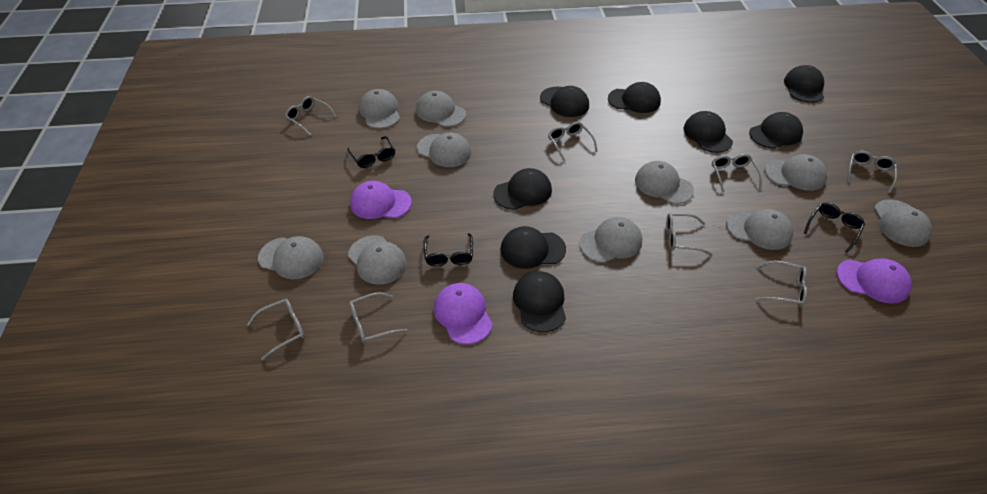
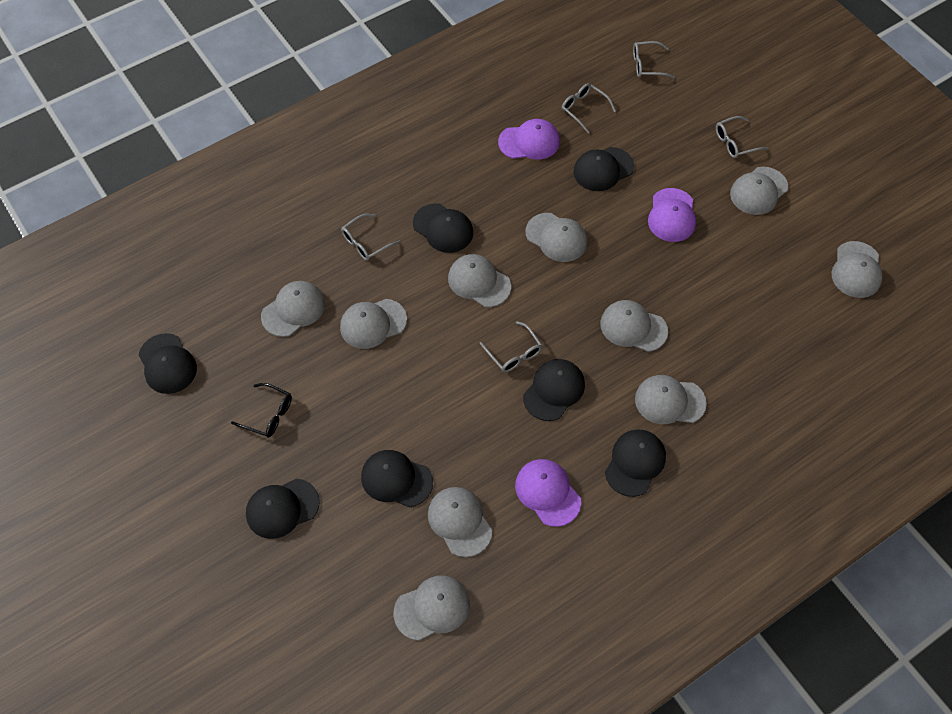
black cap: [493,168,552,210] [500,226,566,269] [513,271,566,332] [540,86,589,117] [608,82,661,113] [683,111,733,153] [749,112,803,149] [784,65,824,103] = 8 -> [138,333,197,394] [246,479,319,539] [361,450,433,507] [413,203,473,253] [523,359,585,421] [573,147,634,191] [605,429,666,497] = 7
black glasses: [347,136,395,168] [424,233,473,266] [804,203,865,253] = 3 -> [231,383,292,437] = 1
grey glasses: [247,299,305,360] [285,96,337,135] [349,292,408,343] [548,122,598,162] [666,213,712,255] [712,154,762,192] [756,260,807,307] [847,151,897,194] = 8 -> [341,214,400,261] [480,321,542,372] [562,83,616,133] [633,41,675,79] [716,116,768,158] = 5

